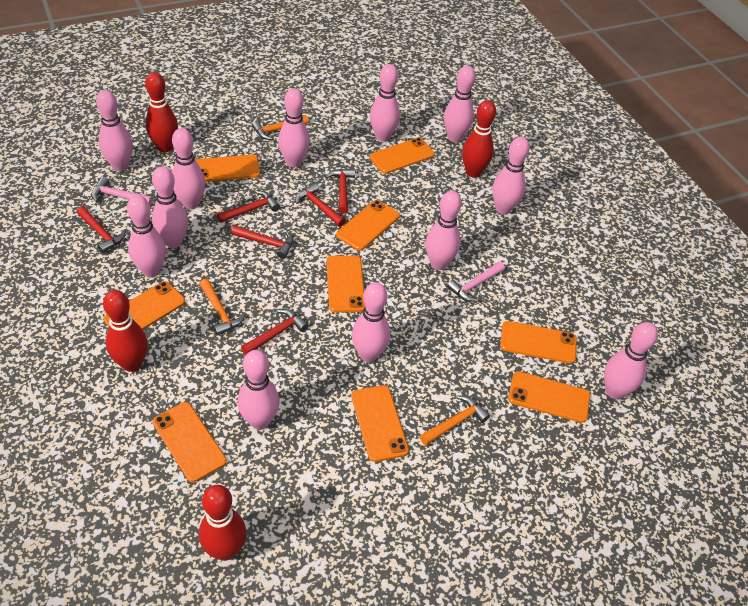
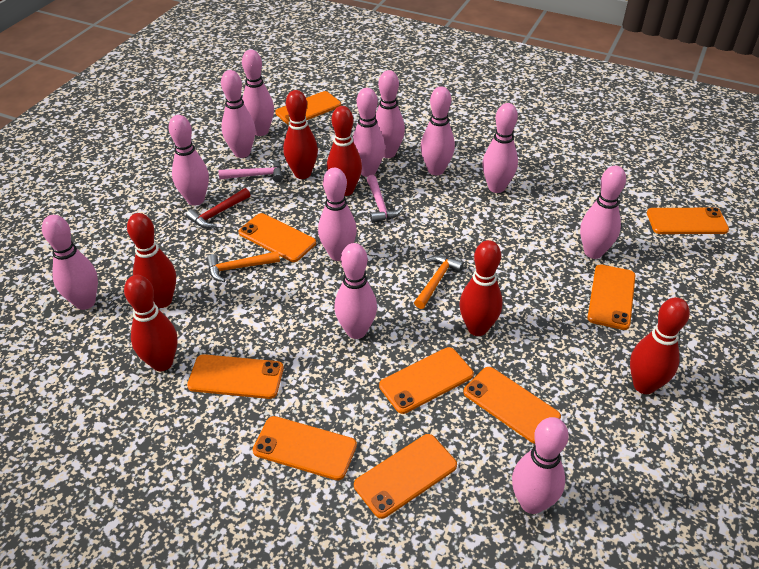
orange hammer: [199,279,245,336] [252,115,309,140] [420,396,490,445] = 3 -> [206,251,280,282] [414,255,464,309] = 2
red bowling pin: [103,290,148,372] [145,72,178,152] [199,485,247,561] [462,100,496,178] = 4 -> [124,275,178,371] [127,213,176,308] [283,90,318,179] [327,106,362,196] [460,240,503,336] [630,297,690,394] = 6
red hammer: [76,206,126,253] [217,190,280,223] [231,225,293,259] [241,309,308,355] [296,183,346,227] [325,169,355,214] = 6 -> [186,188,250,228] = 1

